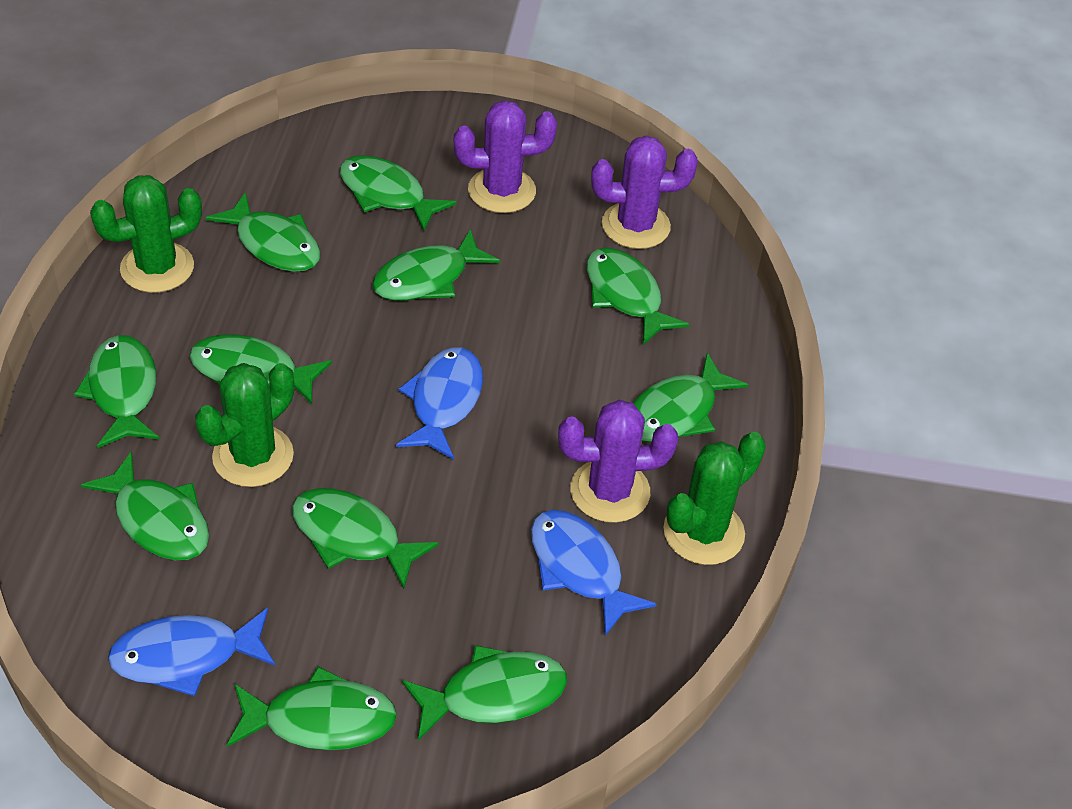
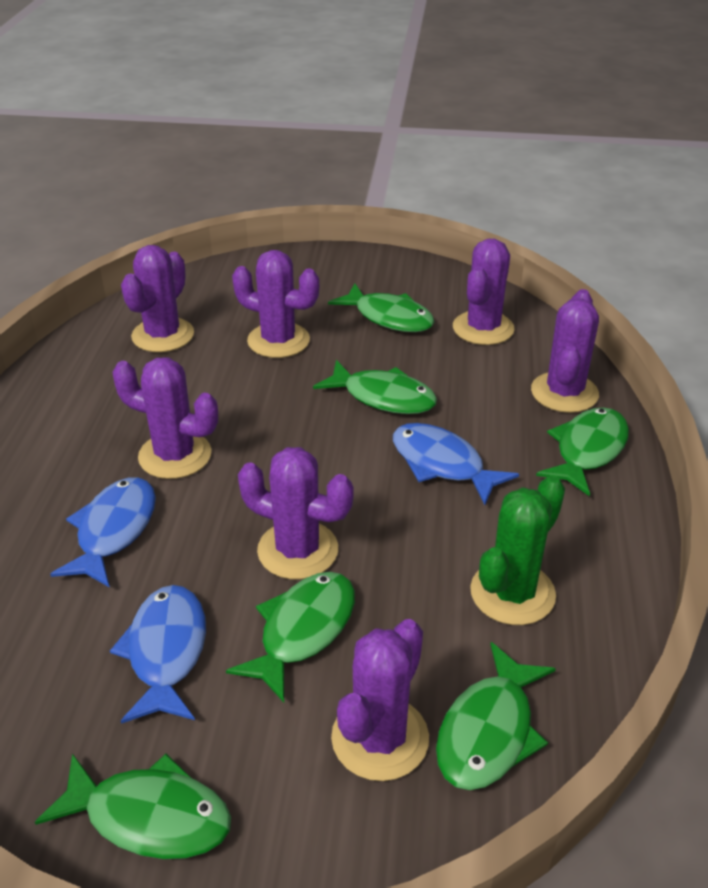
green cactus: [90,175,202,293] [195,363,294,487] [663,432,766,565] = 3 -> [470,475,565,625] = 1
green fish: [74,335,159,448] [81,451,209,560] [189,334,332,404] [206,192,321,272] [226,666,397,750] [292,488,439,589] [340,155,457,231] [372,229,500,301] [402,645,567,740] [586,248,690,345] [633,353,748,442] = 11 -> [35,753,231,859] [226,572,355,702] [313,360,437,414] [328,283,434,332] [436,642,556,790] [536,407,629,496] = 6
purple cactus: [454,100,557,213] [558,400,678,523] [591,136,698,249] = 3 -> [113,357,218,479] [121,245,194,352] [232,250,319,358] [238,447,354,579] [331,619,429,781] [453,239,515,345] [531,289,599,413] = 7

